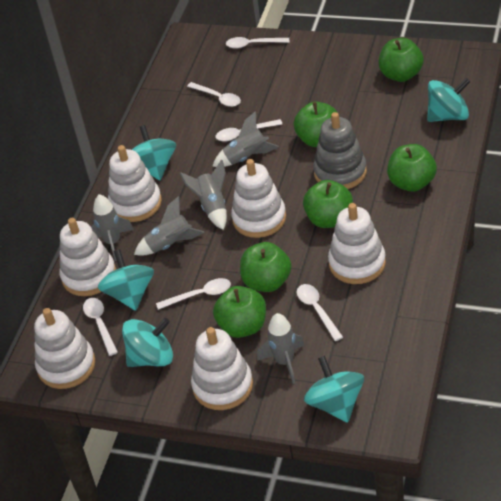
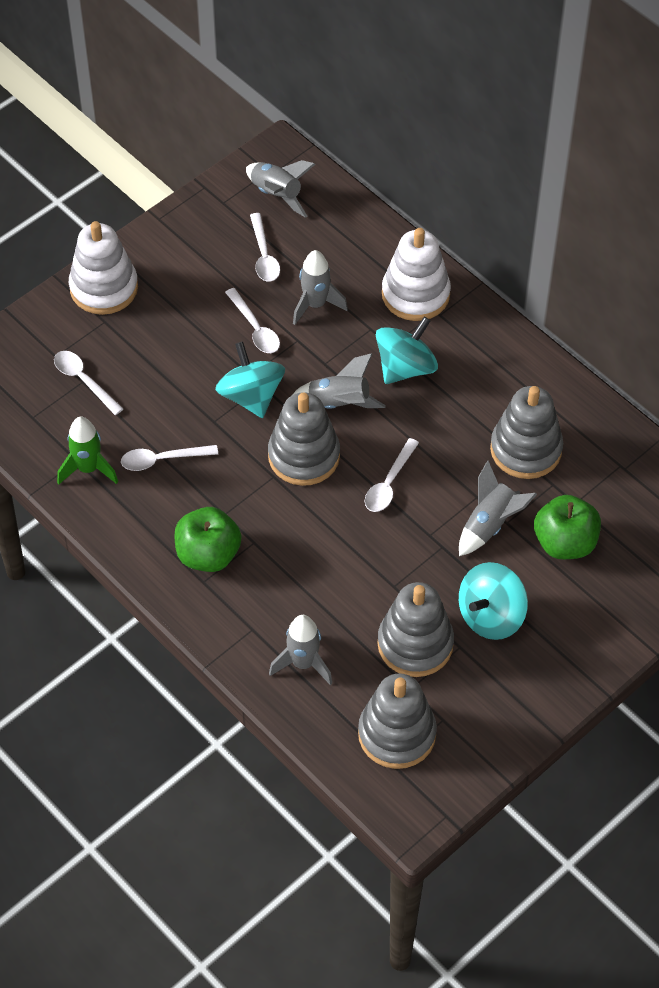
green apple: [213,286,266,338] [240,242,291,292] [294,102,340,147] [303,180,353,228] [379,38,424,82] [387,144,437,192] = 6 -> [174,507,242,572] [534,495,601,559] = 2
green rocket: none = 0 -> [57,417,118,485] = 1
grey stacking toy: [313,112,367,189] = 1 -> [268,393,340,486] [358,673,437,769] [377,582,454,677] [490,386,563,479] = 4
turquoise spinning top: [98,249,154,311] [122,318,173,367] [132,125,176,180] [304,356,364,423] [427,78,470,122] = 5 -> [215,342,285,418] [376,317,438,384] [459,562,528,640] = 3
white spoon: [83,298,118,356] [156,278,231,310] [187,82,241,107] [216,119,282,141] [226,37,289,49] [297,284,343,341] = 6 -> [54,351,123,415] [121,445,218,471] [225,288,280,353] [250,213,280,282] [365,438,419,512] = 5
white stacking toy: [34,308,96,389] [60,218,116,296] [108,145,162,222] [191,327,253,410] [231,159,286,238] [328,203,386,284] = 6 -> [69,221,138,315] [382,228,451,321] = 2

